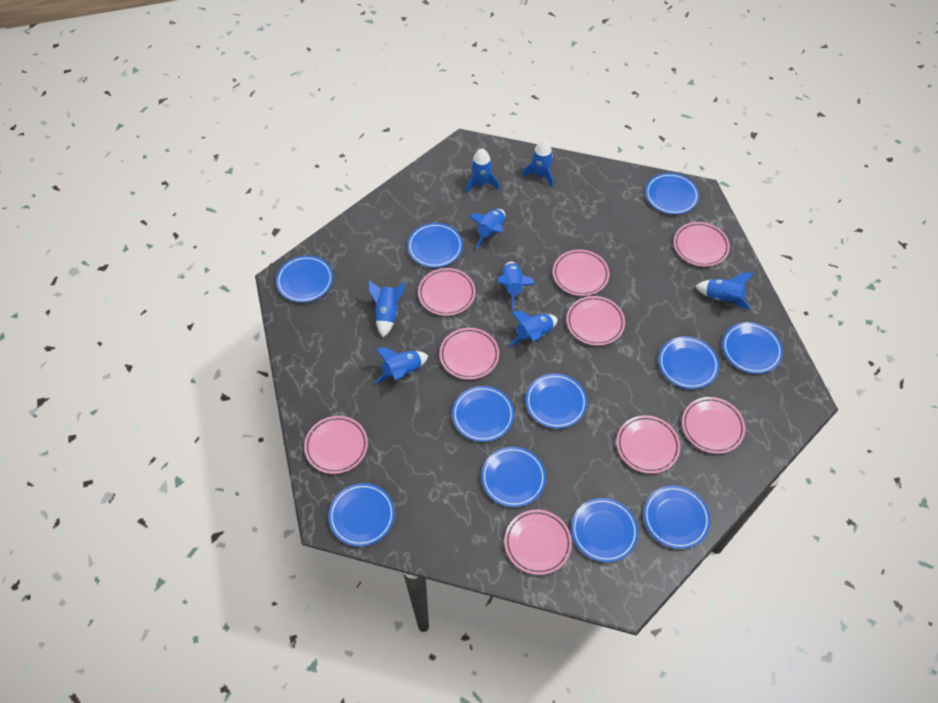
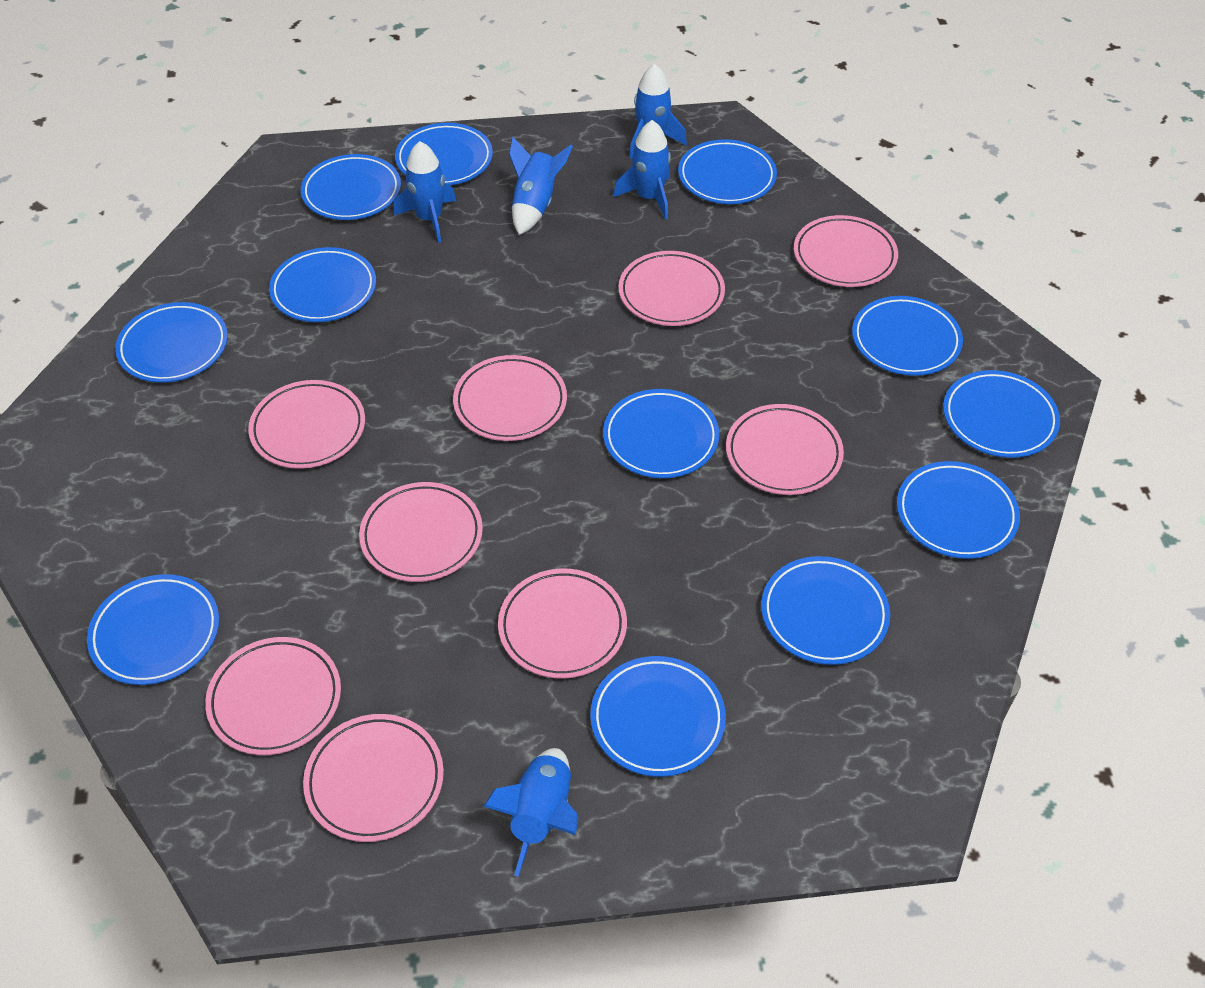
blue plate: [276,256,333,303] [328,483,395,546] [407,223,463,268] [452,386,514,442] [481,447,546,507] [526,373,587,429] [571,498,638,562] [644,486,710,549] [645,173,699,215] [658,337,719,389] [722,322,783,374] = 11 -> [87,574,219,685] [115,302,228,383] [269,247,376,322] [301,154,401,220] [395,123,493,185] [590,656,726,777] [603,389,719,478] [678,139,777,204] [761,556,890,665] [852,296,963,376] [897,461,1020,559] [943,370,1060,458] = 12
blue rocket: [368,280,405,338] [375,347,428,384] [466,149,500,193] [469,209,505,249] [498,262,535,310] [509,311,558,347] [522,140,553,187] [695,273,754,309] = 8 -> [394,141,456,243] [483,748,578,877] [509,137,573,235] [613,120,671,220] [629,64,687,159] = 5

